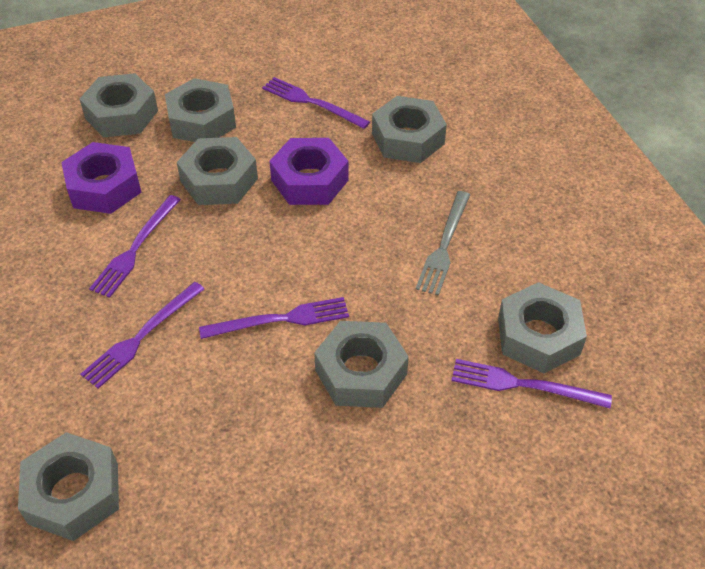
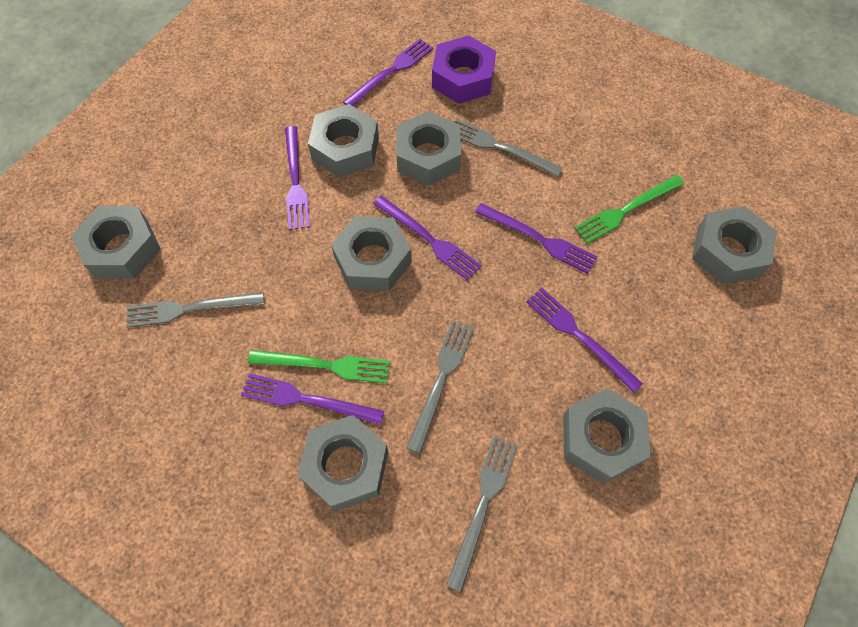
green fork: none = 0 -> [248,350,390,383] [574,175,684,244] = 2
grey fork: [416,191,470,296] = 1 -> [126,292,264,328] [407,320,474,454] [446,436,518,592] [455,119,563,177] = 4
purple fork: [80,282,204,389] [89,195,181,298] [199,297,349,339] [262,77,370,129] [451,359,612,408] = 5 -> [241,373,384,425] [285,126,310,230] [343,39,433,106] [373,196,481,280] [475,203,597,274] [526,288,643,393] = 6
purple nut: [61,142,142,214] [269,138,348,205] = 2 -> [432,35,496,104] = 1

